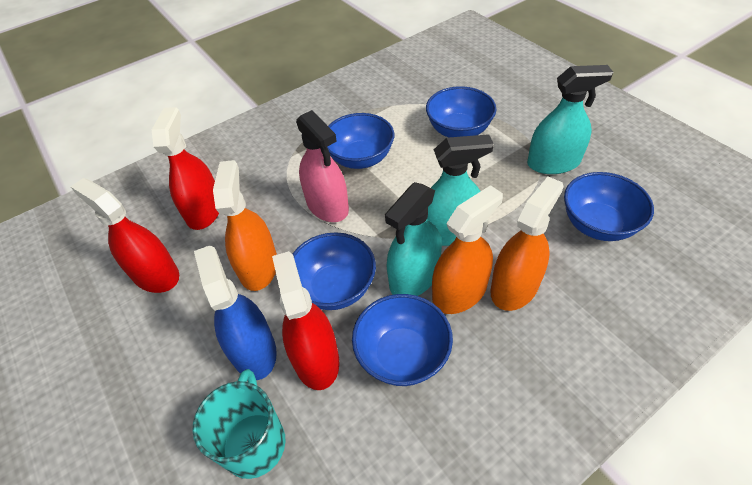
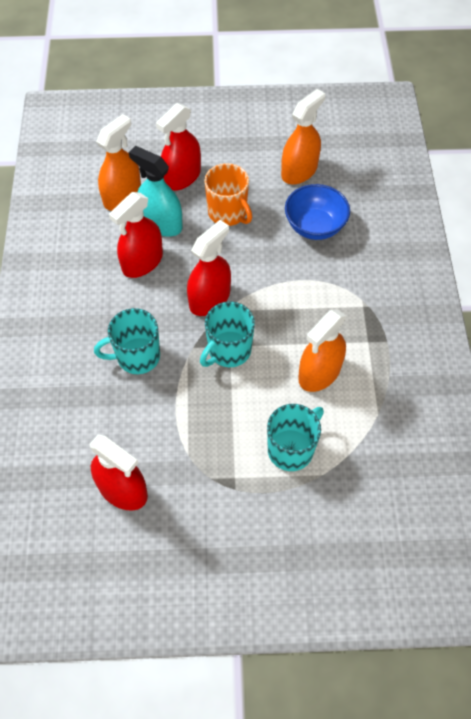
blue bowl: [293,232,376,310] [327,113,394,169] [352,294,453,386] [426,86,496,138] [564,172,654,241] = 5 -> [285,184,350,240] = 1
blue spray bottle: [194,245,277,380] = 1 -> none = 0
orange mug: none = 0 -> [204,163,252,226] = 1
pink spray bottle: [296,110,349,222] = 1 -> none = 0
red spray bottle: [71,178,179,293] [152,107,219,230] [272,251,339,390] = 3 -> [89,434,148,511] [109,192,163,278] [156,103,201,191] [187,220,231,316] = 4
turquoise mug: [192,369,286,479] = 1 -> [94,308,160,374] [200,302,255,367] [267,404,324,471] = 3
turquoise spray bottle: [385,182,442,296] [427,134,494,246] [527,65,613,174] = 3 -> [129,146,183,237] = 1

